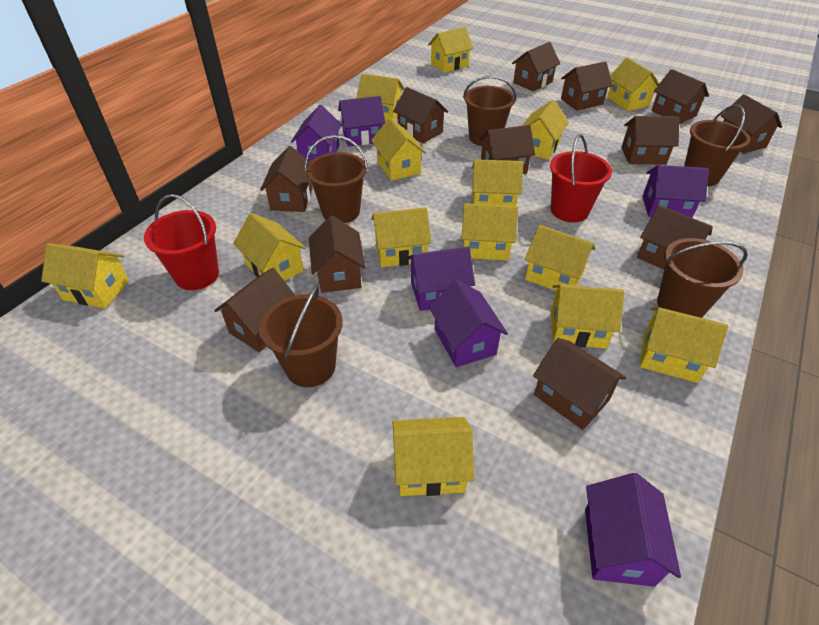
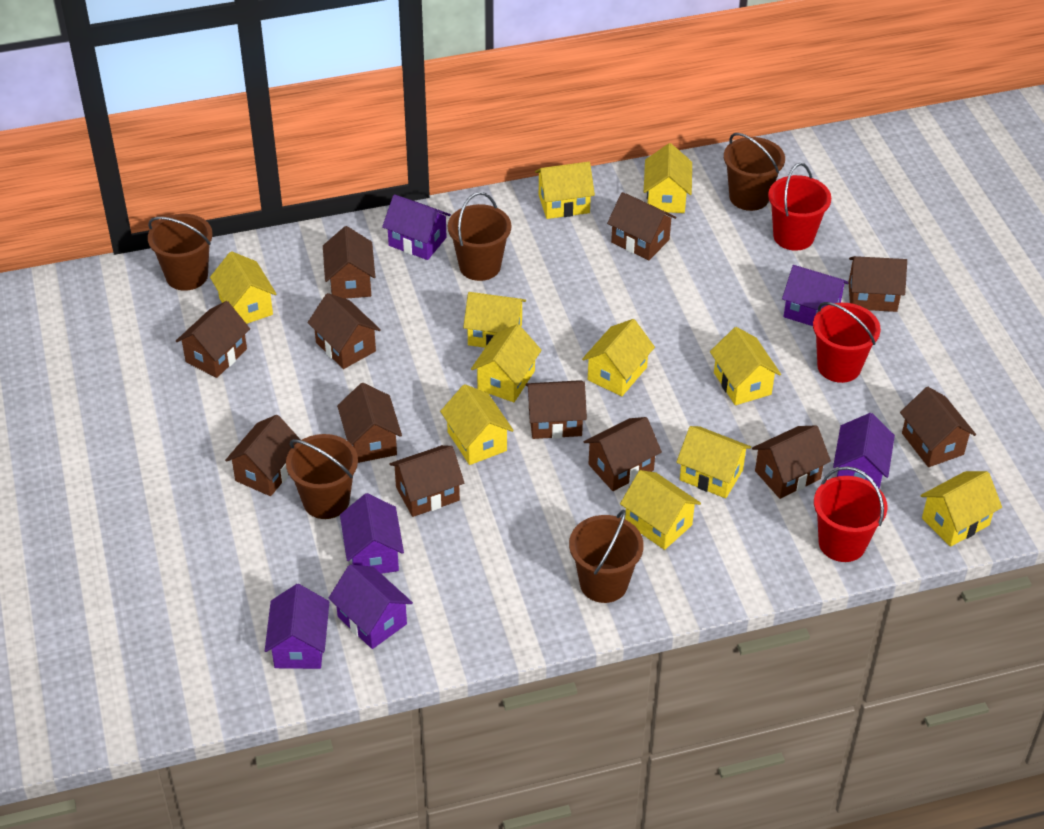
red bucket: [144,194,219,290] [550,134,612,222] = 2 -> [768,163,831,251] [813,302,881,383] [814,466,887,562] = 3
yellow house: [41,243,129,308] [233,213,306,281] [356,74,404,122] [371,118,426,181] [371,207,431,267] [393,417,474,496] [428,27,473,73] [461,203,518,261] [472,159,523,206] [522,100,569,160] [525,225,595,291] [551,285,624,349] [607,58,659,111] [640,307,728,383] = 14 -> [210,251,276,324] [440,384,514,465] [463,292,526,348] [471,324,542,402] [535,162,595,219] [582,319,655,396] [620,470,701,550] [644,143,692,213] [676,426,751,498] [710,327,781,405] [921,471,1002,547] = 11

